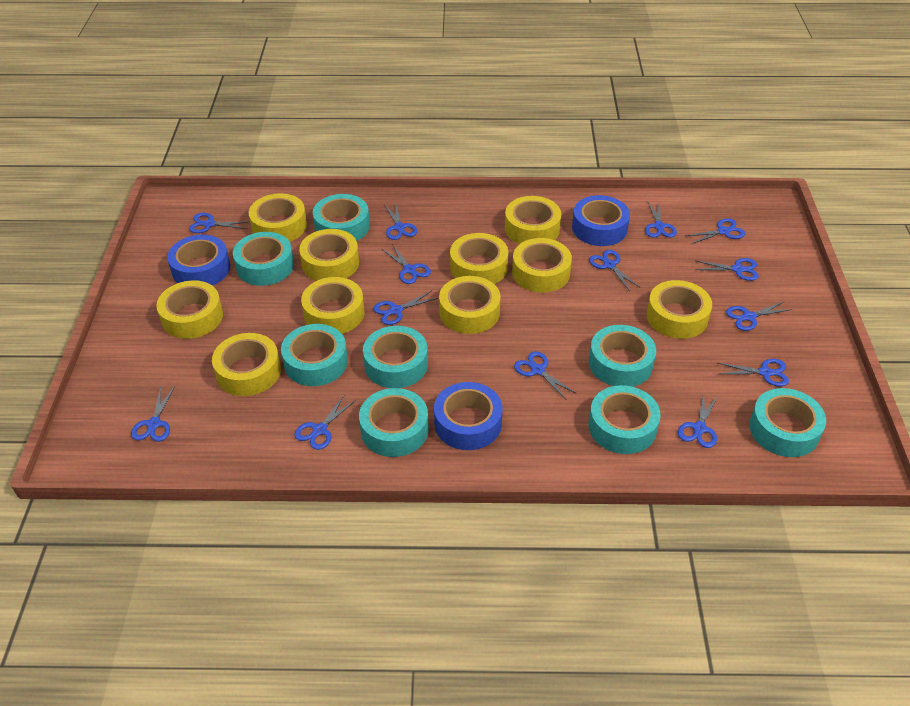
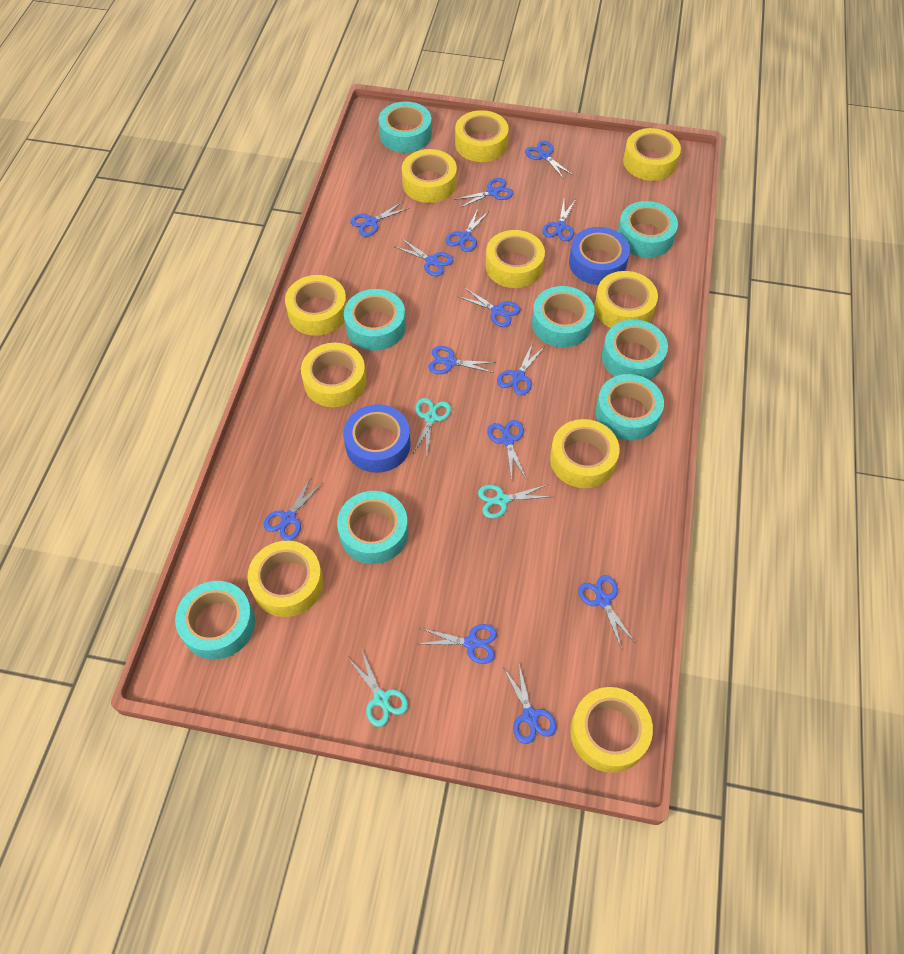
blue tape: [167,235,230,286] [434,382,502,450] [572,195,630,246] = 3 -> [343,404,411,473] [569,227,630,285] = 2
turquoise scissors: none = 0 -> [347,648,408,727] [412,398,451,455] [478,485,551,519] = 3

